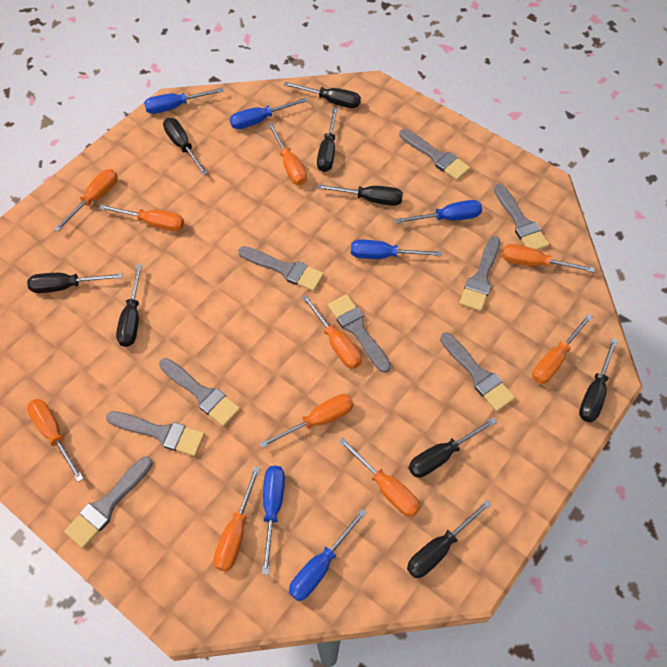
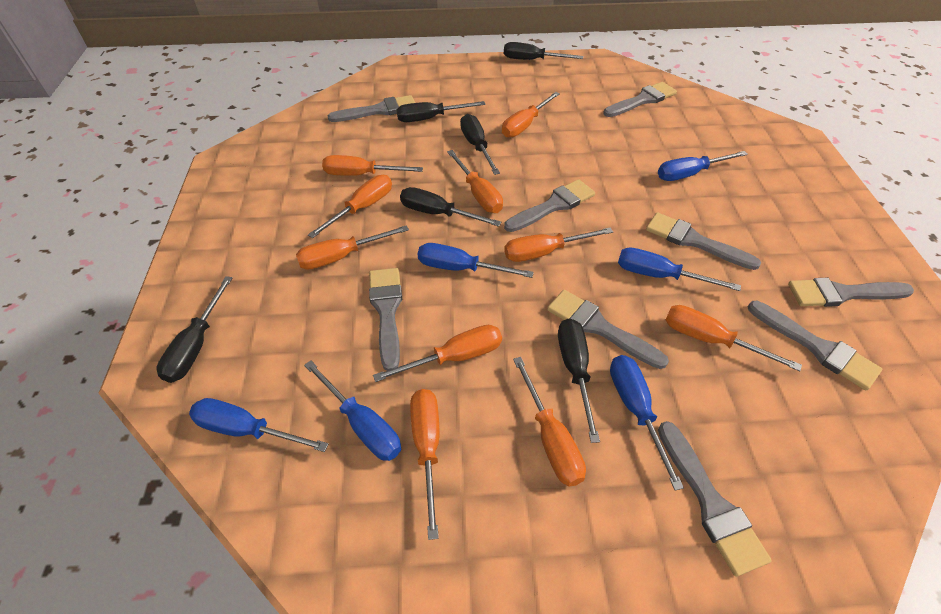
black screwdriver: [27,273,122,293] [116,264,142,347] [163,118,208,176] [284,82,361,108] [317,107,338,172] [317,184,403,206] [407,500,492,578] [409,417,497,478] [579,338,618,422] = 9 -> [157,276,233,383] [396,101,486,122] [400,187,501,227] [460,114,500,175] [504,42,583,60] [558,318,600,443] = 6

